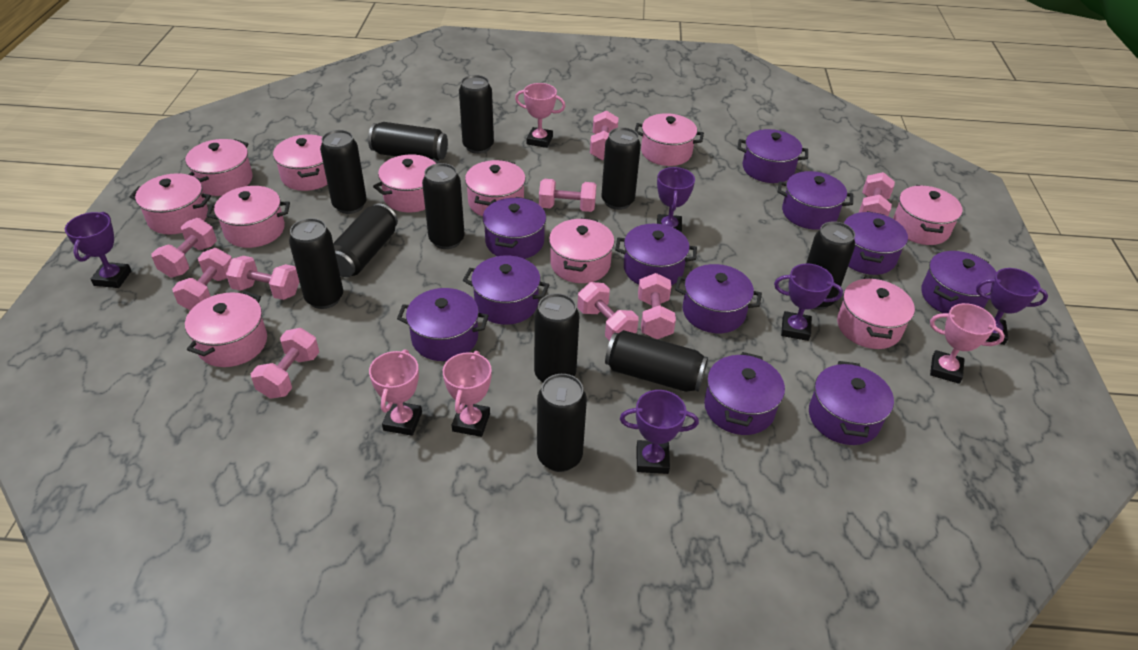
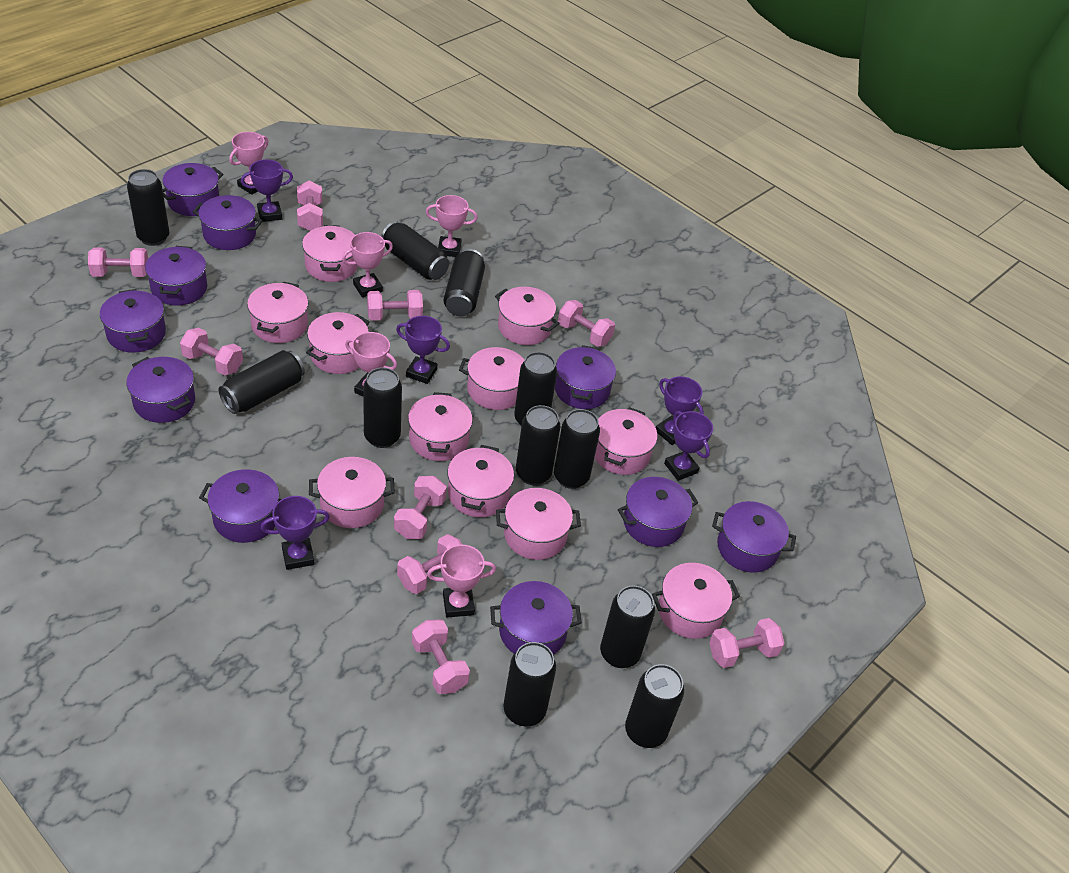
pink trophy: [369,349,422,436] [443,351,492,437] [515,83,566,148] [930,303,1005,384] = 4 -> [229,132,268,195] [342,232,393,298] [345,332,397,396] [426,195,477,257] [427,545,496,617] = 5
purple pot: [397,288,489,361] [463,256,549,325] [483,197,546,259] [615,224,697,286] [675,264,762,333] [704,352,785,435] [738,129,808,183] [778,171,853,230] [809,361,894,445] [844,211,908,275] [921,251,997,314] = 11 -> [100,289,166,353] [126,357,195,423] [145,246,207,306] [162,163,224,216] [193,195,263,250] [199,469,282,543] [490,581,582,655] [555,345,616,409] [618,477,698,547] [712,501,796,573] = 10

